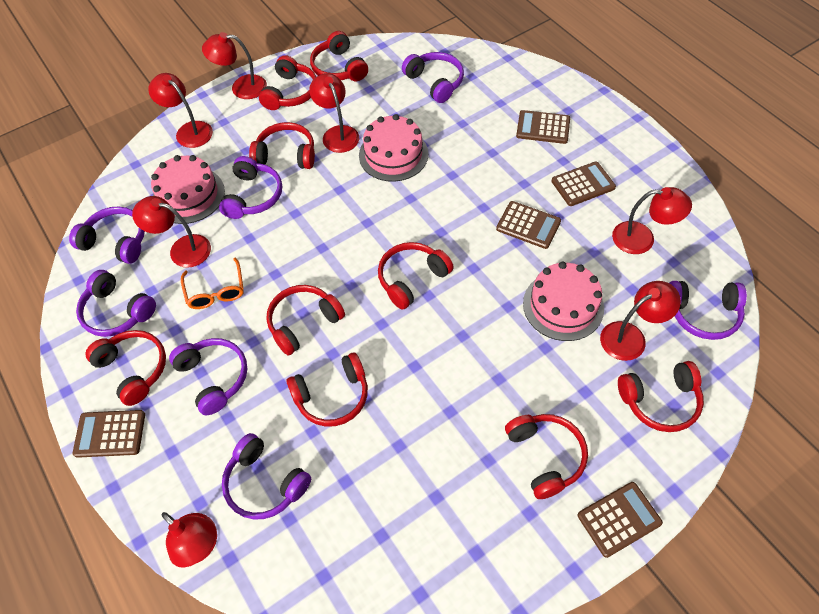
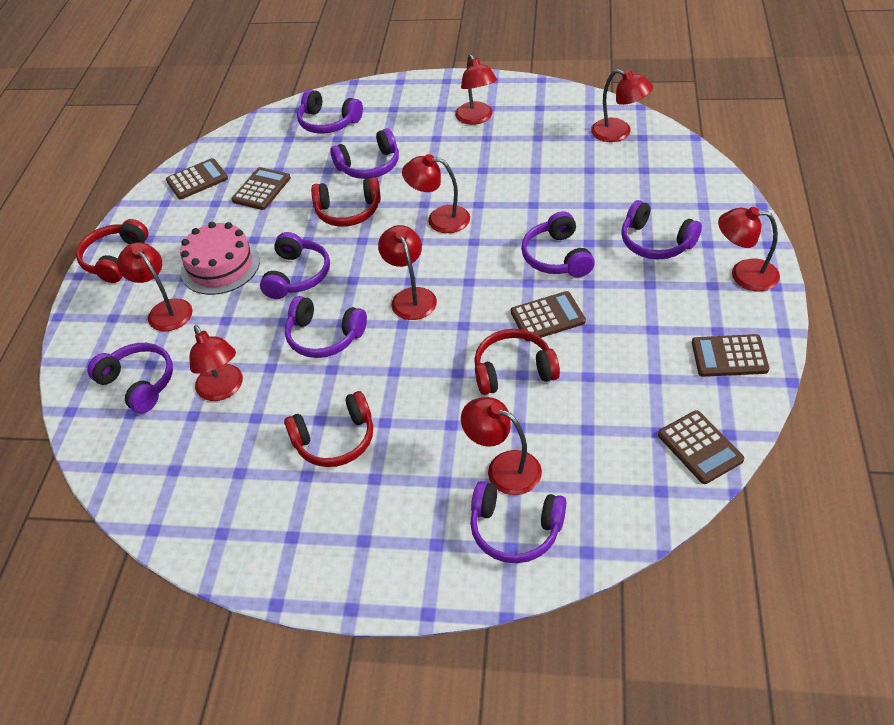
orange glasses: [181,258,244,309] = 1 -> none = 0
pink cake: [151,155,225,224] [359,114,428,182] [523,262,604,341] = 3 -> [180,222,260,295] = 1
purple headphones: [69,206,145,264] [76,270,156,337] [169,338,247,415] [219,156,282,219] [222,433,311,520] [402,52,464,103] [669,281,747,340] = 7 -> [87,343,173,413] [260,232,330,299] [285,296,367,358] [297,89,363,134] [330,128,399,179] [470,481,566,563] [521,211,595,277] [621,200,702,259] = 8
red headphones: [85,330,166,406] [249,122,315,169] [259,55,316,110] [266,285,345,356] [286,352,368,427] [310,31,368,81] [378,242,454,310] [505,414,588,499] [618,361,704,432] = 9 -> [76,219,148,283] [284,391,373,467] [311,177,381,227] [474,329,560,395] = 4
red lamp: [132,196,211,268] [148,73,213,148] [162,512,217,567] [202,32,267,99] [309,73,359,153] [600,281,681,361] [612,187,692,254] = 7 -> [117,242,192,331] [189,325,243,401] [378,225,437,320] [402,154,470,233] [455,55,497,125] [461,397,542,495] [591,69,653,142] [718,207,780,291] = 8

